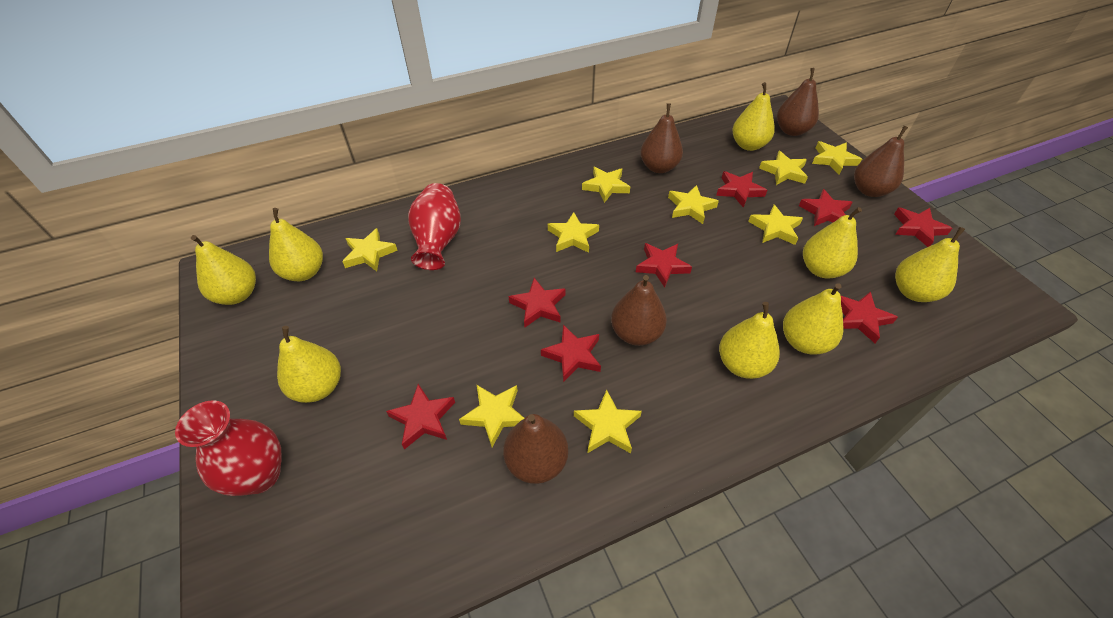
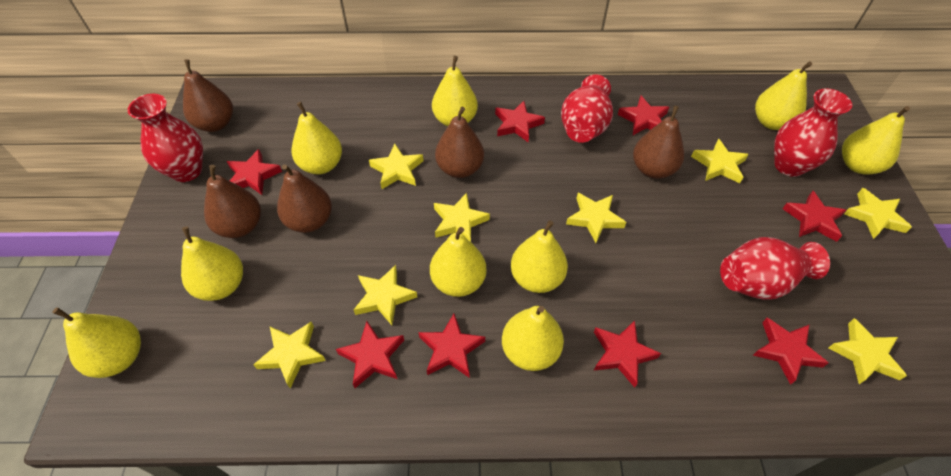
red vase: [175,400,282,496] [408,183,461,270] = 2 -> [127,94,203,182] [561,75,613,143] [720,237,830,300] [774,88,852,177] = 4
yellow pear: [191,235,256,305] [269,208,323,281] [277,326,341,403] [719,302,780,379] [732,82,775,151] [783,283,844,355] [803,207,862,279] [895,227,965,302] = 8 -> [52,307,141,378] [181,226,243,301] [291,102,342,174] [430,227,487,297] [432,56,478,126] [502,306,564,371] [511,220,568,293] [755,61,812,130] [842,106,910,175] = 9
yellow star: [342,228,398,272] [459,385,525,447] [548,212,599,253] [574,390,642,453] [582,167,630,203] [668,185,719,224] [748,204,803,245] [759,151,808,185] [812,141,862,175] = 9 -> [253,322,326,388] [354,265,417,325] [369,144,424,189] [434,193,490,242] [566,193,626,243] [691,138,749,184] [829,318,907,384] [844,188,912,239] = 8

